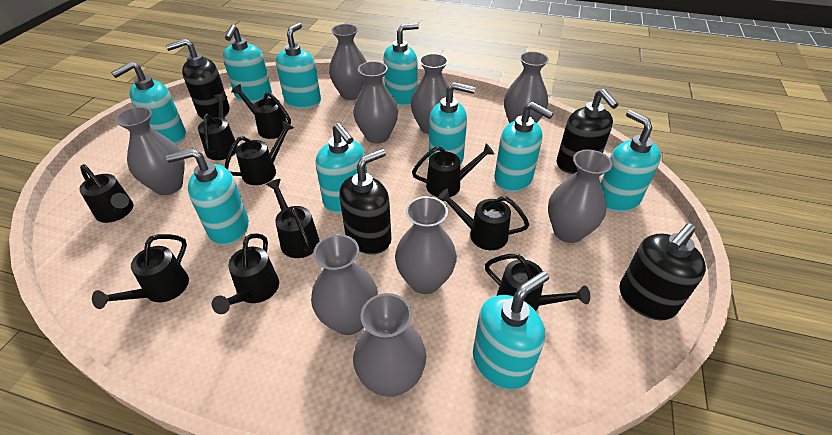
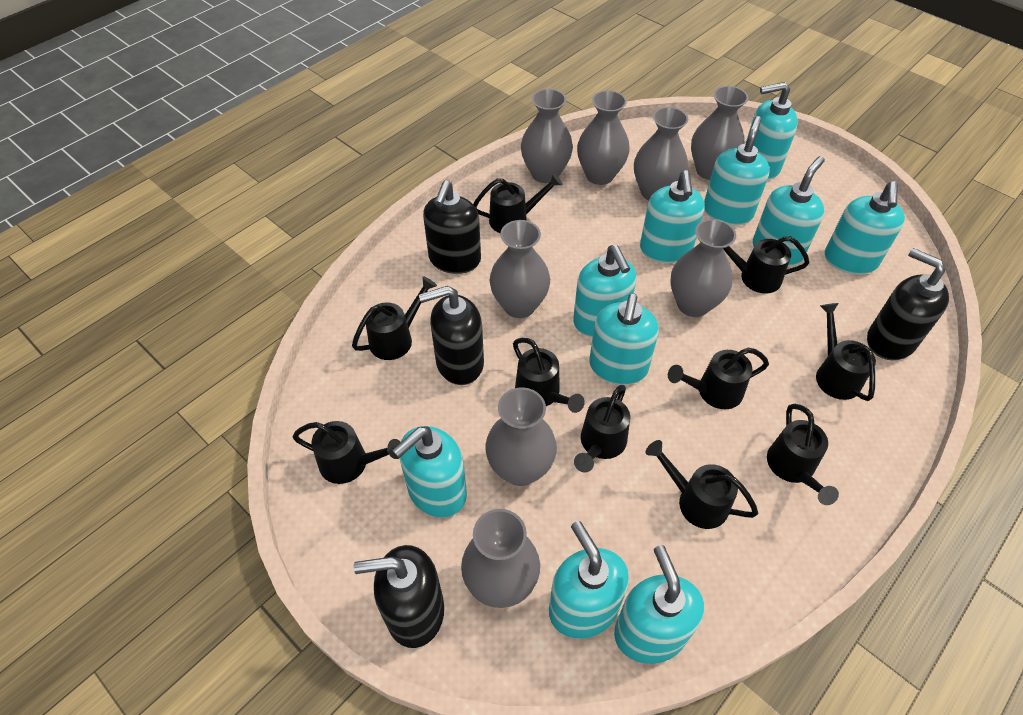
grey vase: [115,107,185,195] [311,234,378,335] [329,24,367,100] [353,61,398,144] [353,293,426,397] [395,196,457,294] [411,53,449,134] [504,51,549,123] [548,149,612,243] = 9 -> [461,509,540,608] [485,387,557,486] [490,220,550,318] [521,89,573,183] [577,90,630,185] [634,107,688,200] [670,219,736,317] [691,86,748,180] = 8

